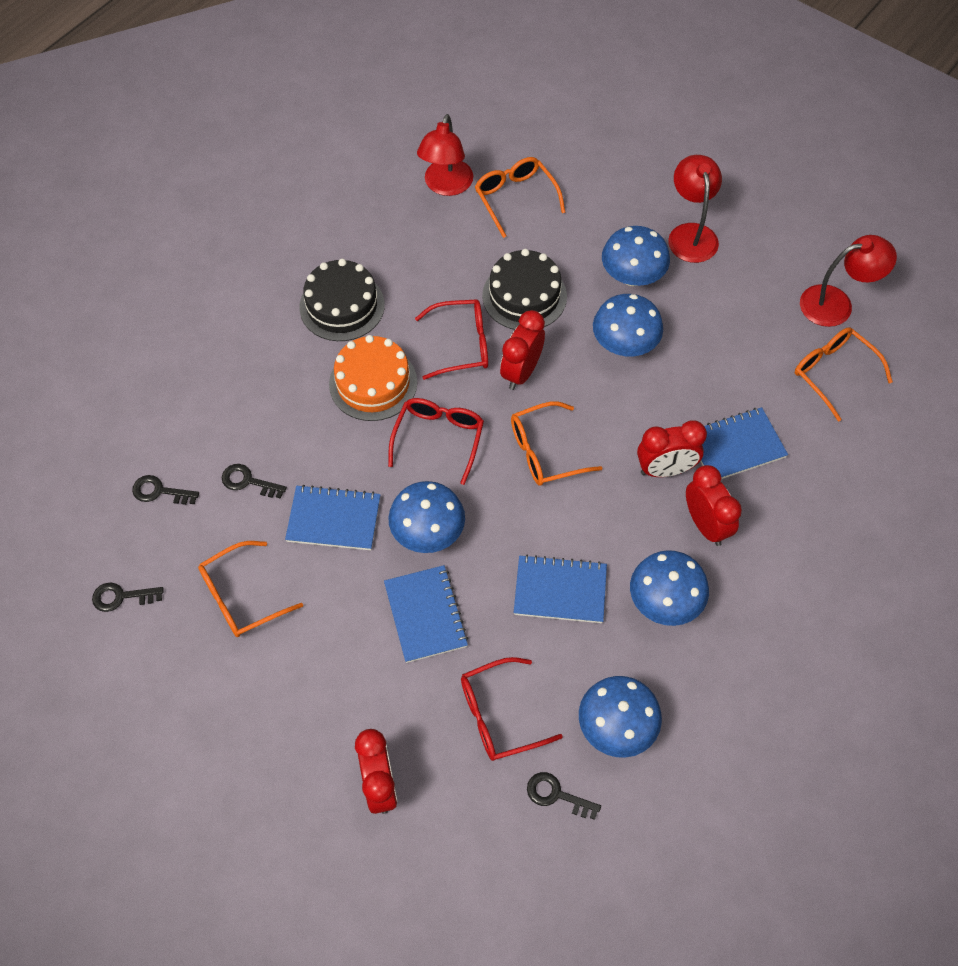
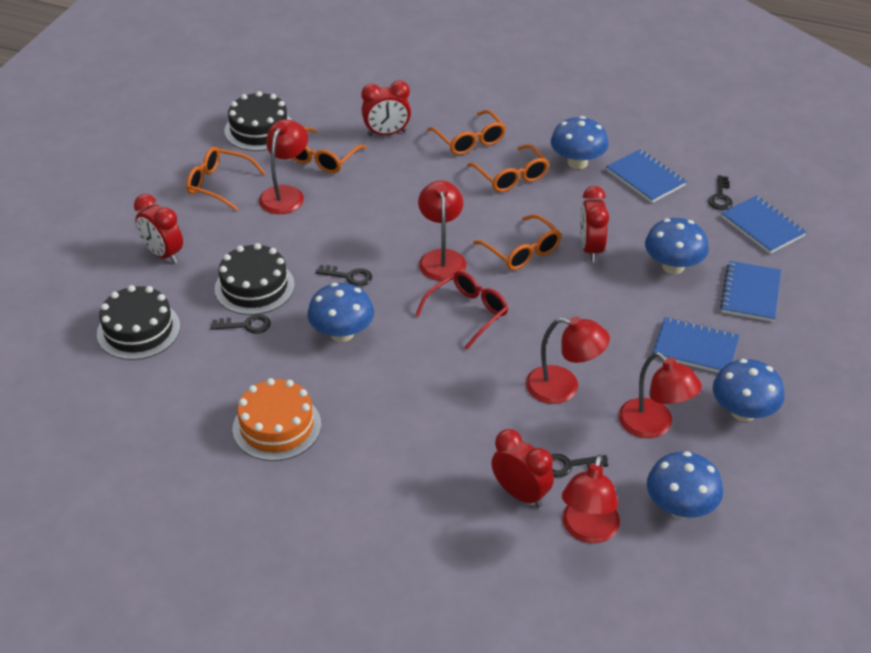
black cake: [299,259,385,341] [482,249,567,330] = 2 -> [97,285,180,360] [215,243,295,315] [225,91,291,151] = 3
orange glasses: [198,541,303,637] [475,157,566,238] [511,401,602,486] [795,328,893,422] = 4 -> [186,147,266,211] [292,127,367,173] [427,110,506,155] [467,144,549,192] [473,214,561,270] = 5
red glasses: [388,398,484,485] [415,299,488,380] [461,657,563,761] = 3 -> [415,271,508,350] = 1
red lamp: [417,114,473,196] [668,155,722,263] [800,235,897,327] = 3 -> [259,119,308,214] [418,180,466,281] [526,316,610,404] [562,455,620,543] [618,352,702,438] = 5

